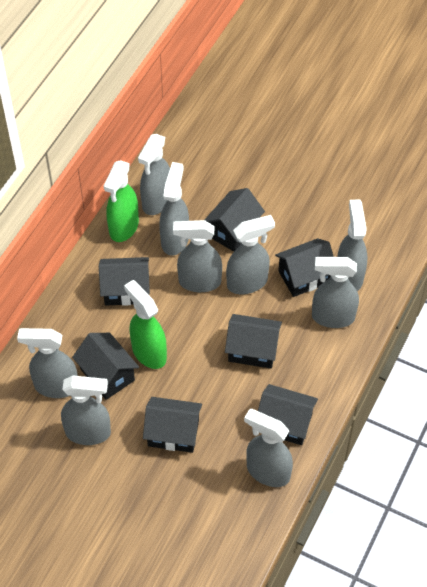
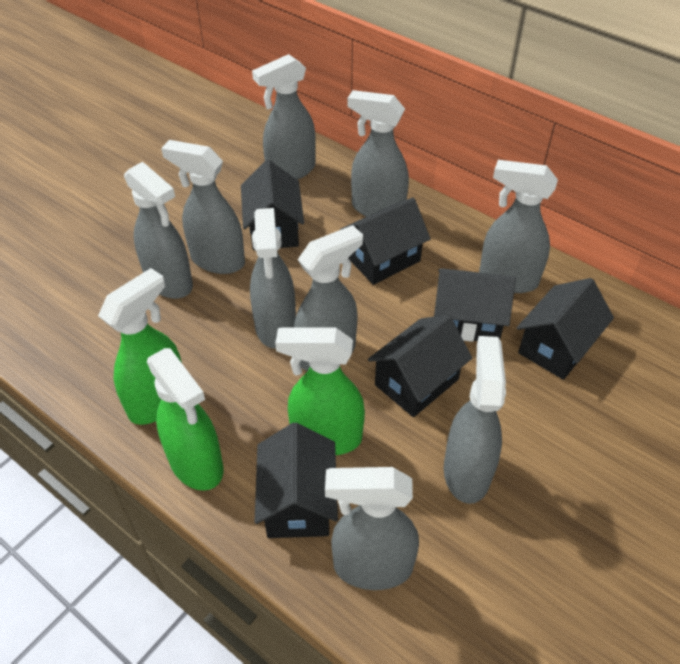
black house: [72,333,139,400] [99,257,150,306] [143,397,202,453] [205,188,265,252] [225,314,282,369] [258,384,318,445] [275,238,334,297] = 7 -> [241,160,304,250] [255,423,338,538] [340,198,431,285] [368,315,472,417] [434,268,516,342] [517,278,614,380] = 6
green spray bottle: [104,160,139,242] [124,280,167,369] = 2 -> [98,268,182,425] [147,348,223,491] [275,327,365,455] = 3

